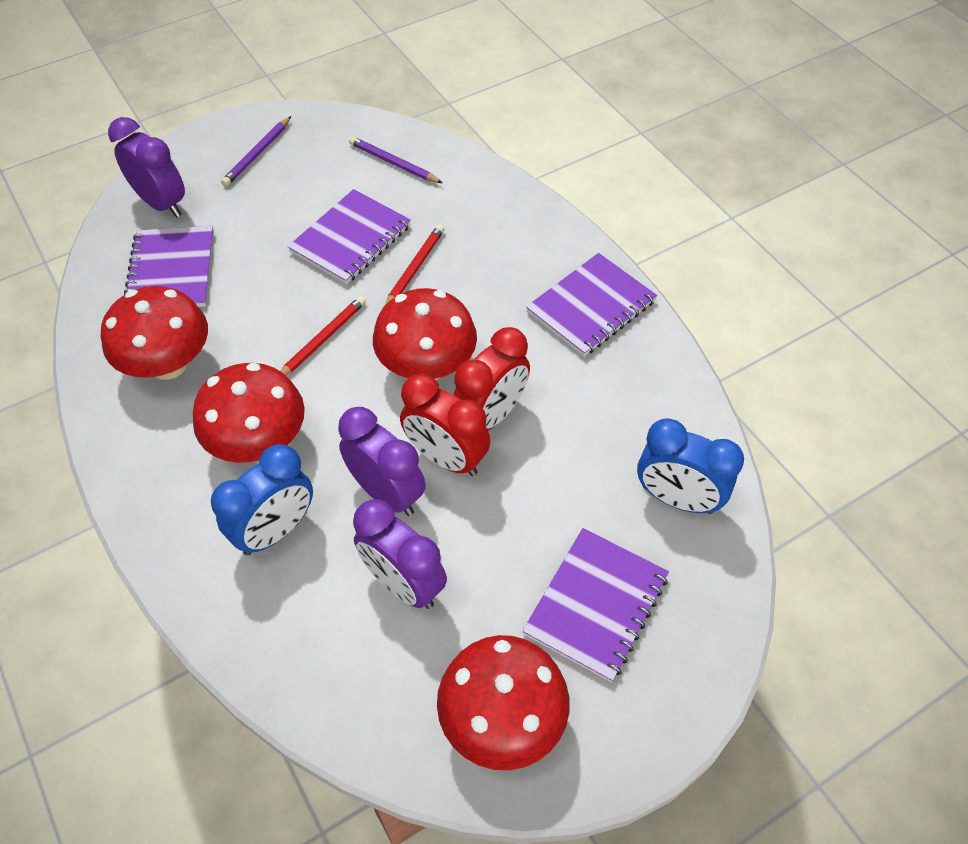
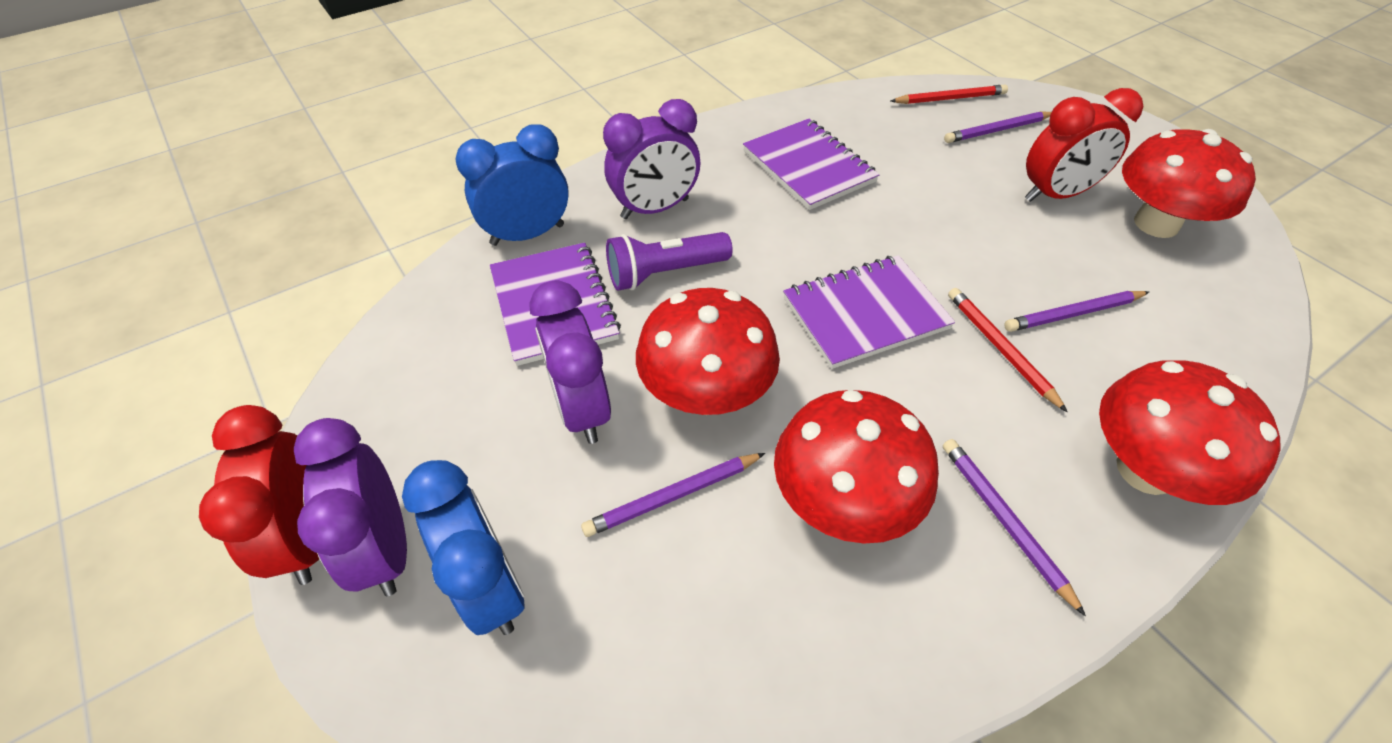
purple flashlight: none = 0 -> [606,232,733,291] = 1
purple notebook: [124,226,214,307] [288,189,411,284] [523,528,669,682] [526,253,657,357] = 4 -> [490,243,621,366] [743,119,879,210] [783,255,955,369] = 3
purple pencil: [221,116,291,187] [349,136,442,183] = 2 -> [581,453,765,537] [943,439,1086,616] [944,112,1051,143] [1004,291,1149,332] = 4

